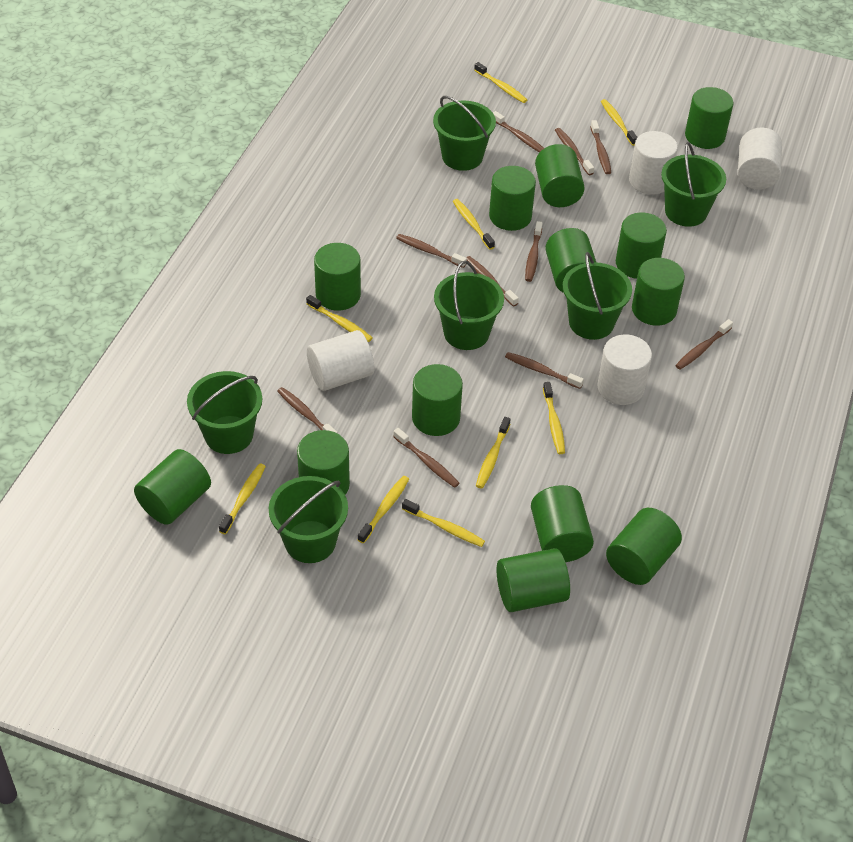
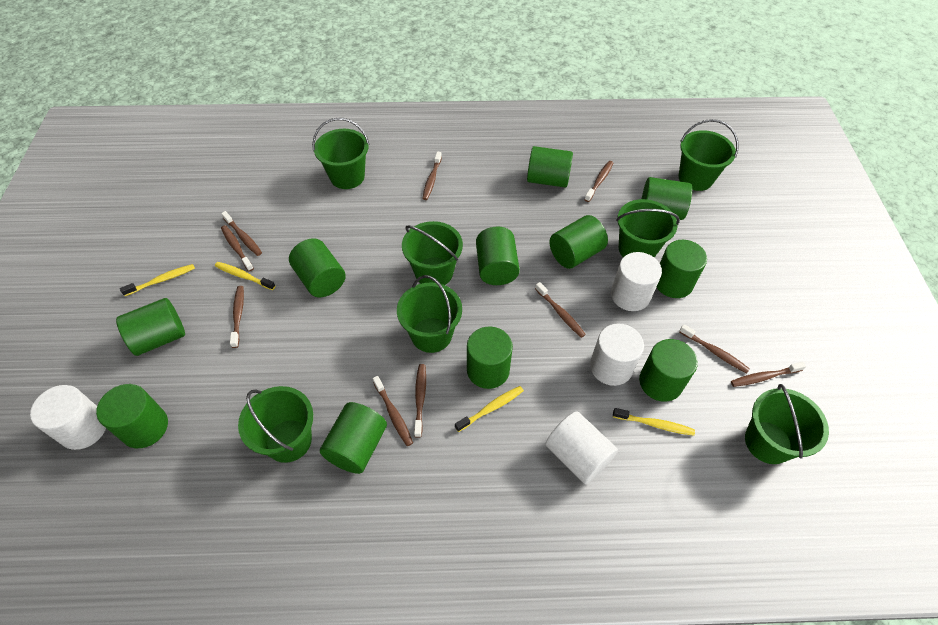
green bucket: [187,371,262,454] [269,476,348,563] [433,96,496,171] [434,261,504,350] [563,252,632,340] [661,142,726,227] = 6 -> [238,386,313,463] [312,118,369,189] [397,275,462,353] [402,221,463,285] [616,199,680,258] [679,119,739,191] [745,384,829,464] = 7
green cylinder: [134,449,211,525] [297,430,350,494] [314,243,361,311] [412,364,463,436] [489,166,536,231] [497,548,570,612] [531,485,594,562] [535,144,585,207] [545,228,597,293] [606,508,682,585] [616,213,667,279] [632,258,685,326] [685,87,734,149] = 13 -> [96,384,168,448] [116,298,185,356] [289,238,346,297] [320,402,387,474] [467,326,513,389] [476,227,520,285] [527,146,573,188] [549,215,608,269] [639,339,698,402] [642,177,692,220] [657,240,707,298] = 11
yellow toothbrush: [219,464,266,534] [306,295,373,342] [358,476,409,543] [402,499,485,547] [453,199,495,250] [474,62,527,103] [476,417,511,489] [543,382,565,454] [601,99,638,146] = 9 -> [120,264,195,296] [215,262,275,290] [455,386,524,432] [613,408,695,436] = 4

